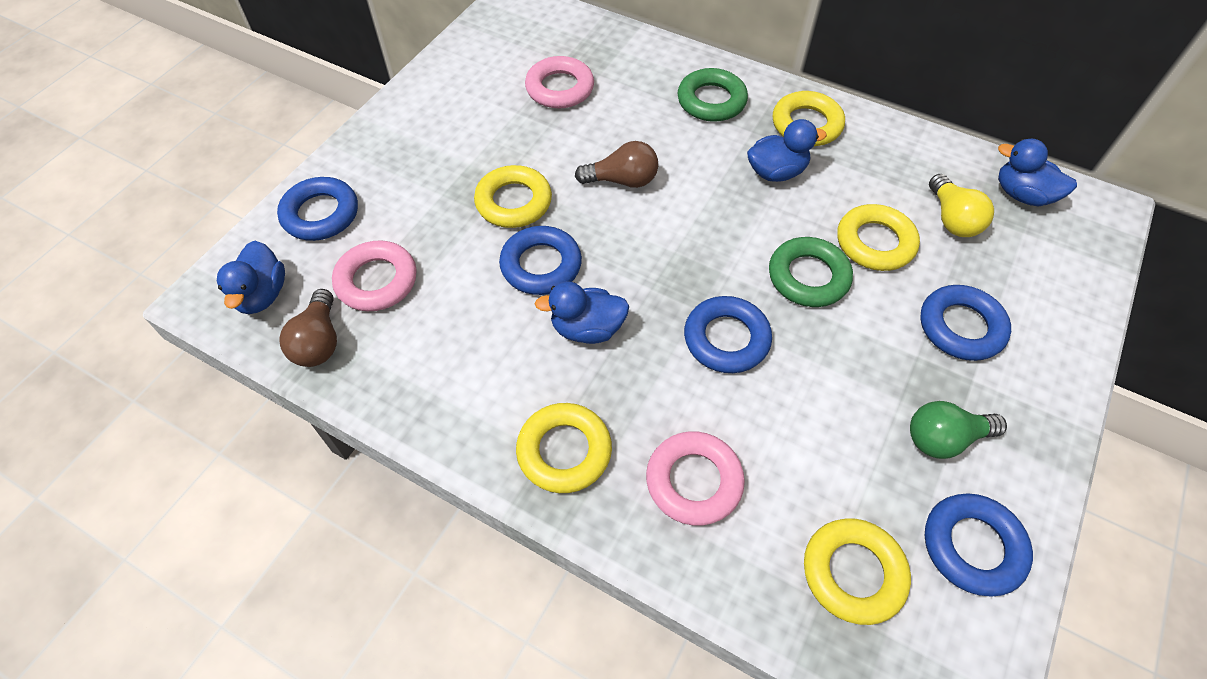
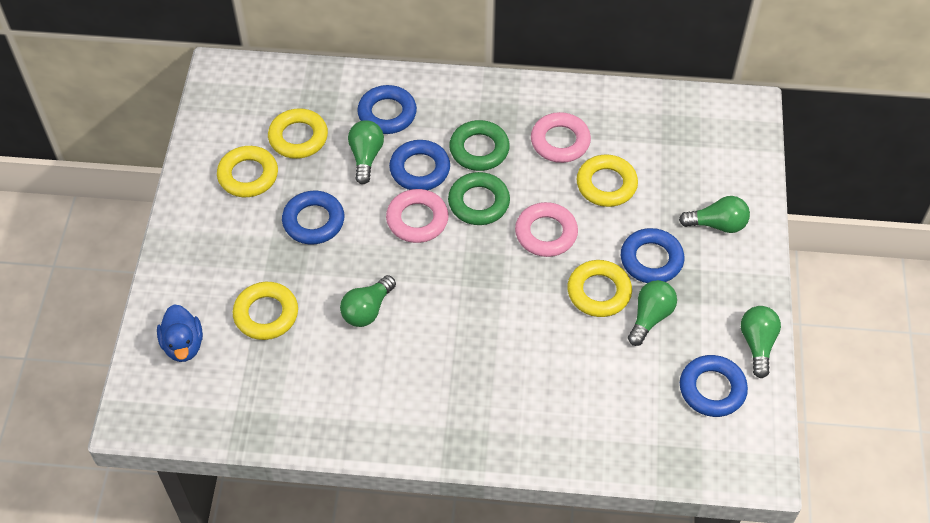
blue duck: [217,241,285,314] [535,281,629,344] [747,119,827,182] [998,139,1077,206] = 4 -> [157,304,203,362] = 1
brown light bulb: [279,289,337,367] [575,141,658,188] = 2 -> none = 0
green light bulb: [910,401,1007,459] = 1 -> [340,275,396,327] [348,120,384,184] [628,280,677,346] [679,196,750,233] [741,306,781,378] = 5
yellow light bulb: [929,174,994,237] = 1 -> none = 0

